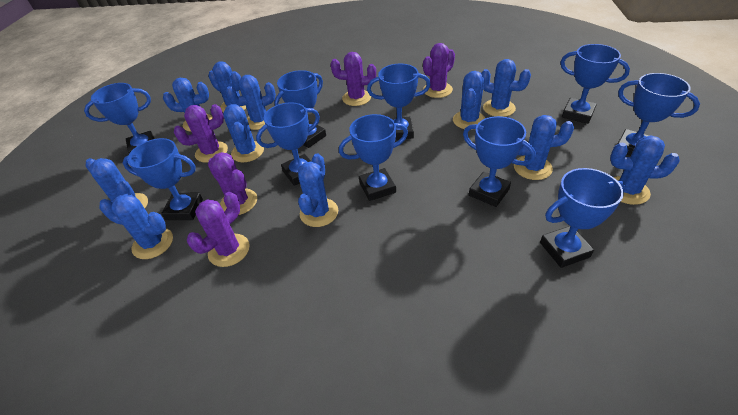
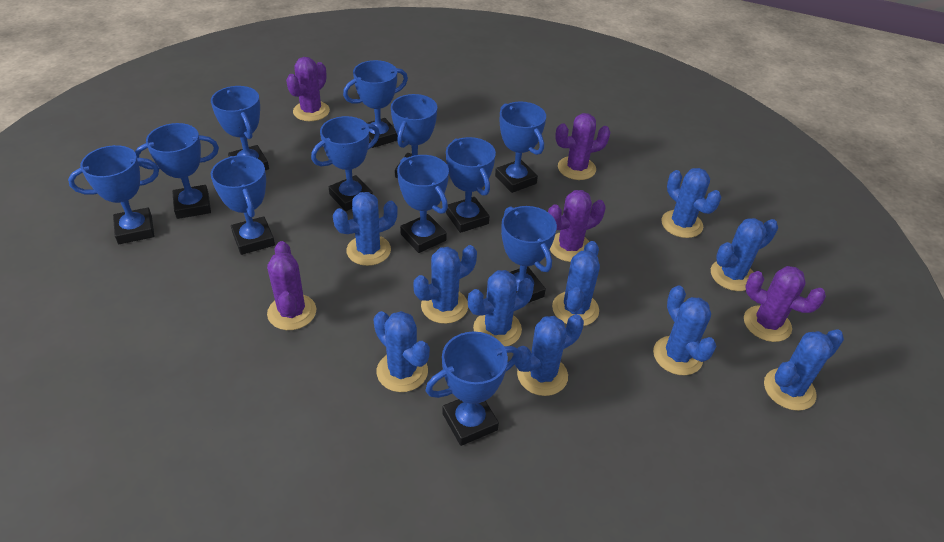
blue cactus: [85,158,148,208] [99,194,173,259] [163,78,213,132] [208,61,246,113] [223,104,264,162] [226,75,276,130] [298,154,338,227] [453,71,485,130] [481,59,531,117] [514,115,574,180] [610,136,680,205] = 11 -> [333,192,398,266] [374,311,430,392] [413,245,477,324] [468,270,534,346] [515,314,584,396] [552,241,600,326] [653,285,717,375] [661,168,721,238] [711,218,778,291] [764,329,844,411] = 10
blue trophy: [84,83,154,153] [122,138,203,220] [256,102,320,186] [274,70,326,148] [339,114,408,201] [367,64,431,140] [463,116,536,207] [540,168,625,268] [560,44,630,124] [618,73,700,156] = 10 -> [68,145,159,244] [135,123,219,219] [211,86,269,170] [211,155,275,255] [311,116,380,211] [343,60,408,148] [391,94,437,178] [397,155,449,253] [425,332,520,446] [446,137,496,233] [495,102,546,193] [501,206,557,303] = 12

